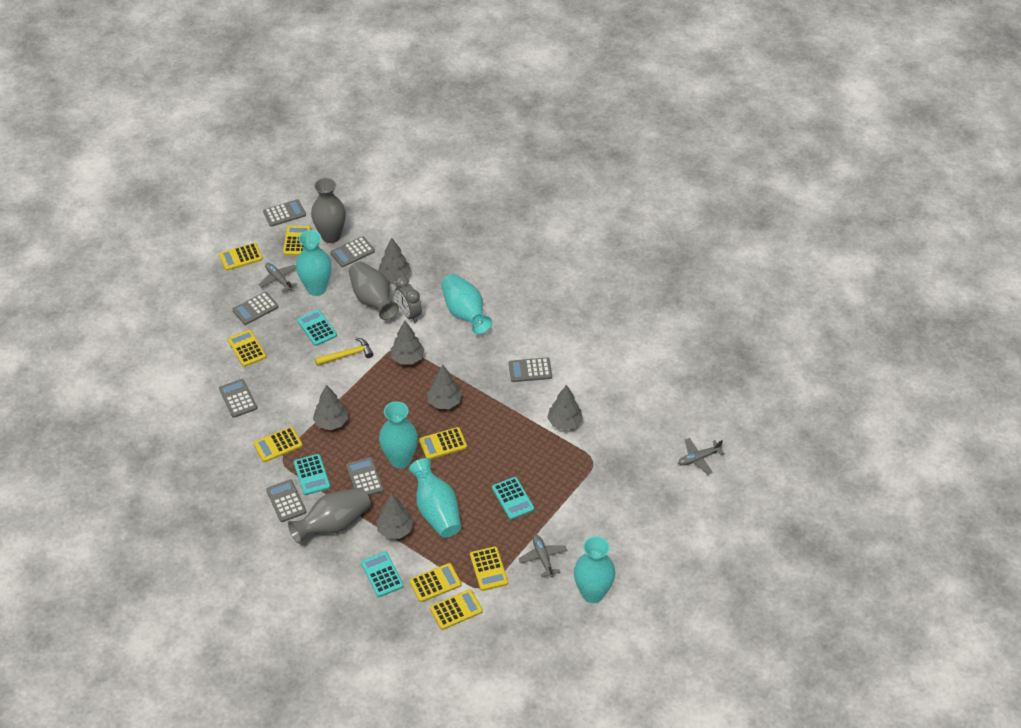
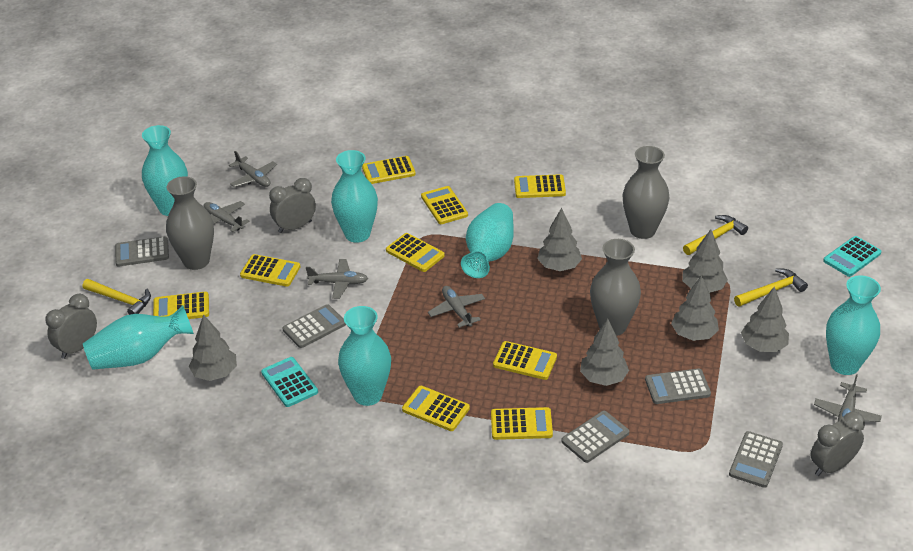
grey calculator: [219,379,257,418] [232,292,278,325] [263,199,306,227] [266,479,306,522] [330,236,375,267] [346,457,384,496] [509,357,552,382] = 7 -> [115,236,169,266] [283,304,346,348] [561,411,629,463] [645,368,711,404] [729,431,783,488] = 5
grey clock: [395,276,422,323] = 1 -> [45,294,97,359] [269,178,316,233] [811,412,865,476] = 3
grey plane: [258,263,298,292] [518,535,567,577] [678,438,725,475] = 3 -> [203,201,250,232] [229,151,277,187] [306,259,368,299] [428,286,485,328] [814,374,882,422] = 5
turquoise calculator: [294,454,330,495] [297,310,337,346] [361,551,404,597] [492,477,534,520] = 4 -> [261,357,318,407] [823,236,881,277] = 2
turquoise vase: [296,230,331,296] [379,401,418,468] [408,458,461,538] [441,274,492,334] [574,536,615,603] = 5 -> [83,305,194,370] [142,125,188,216] [331,150,378,243] [338,306,391,406] [461,203,514,278] [826,276,881,375] = 6
yellow calculator: [219,243,263,271] [228,330,266,367] [254,427,303,462] [283,226,311,255] [409,563,461,602] [419,427,467,459] [430,589,483,630] [470,546,508,591] = 8 -> [153,292,209,319] [240,254,300,287] [362,156,416,184] [386,233,445,272] [402,386,470,431] [421,186,468,224] [491,407,553,440] [493,341,557,380] [514,174,566,198] = 9
yellow hammer: [315,338,373,366] = 1 -> [83,279,151,315] [683,215,748,255] [734,268,808,307] = 3

